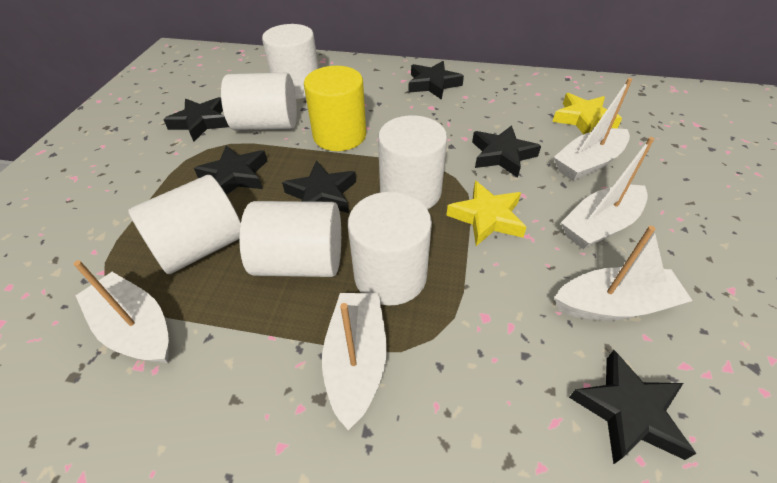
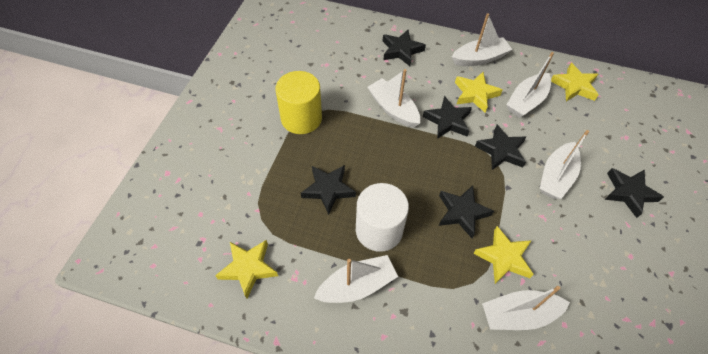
white boat: [74,260,169,363] [322,293,387,430] [554,78,632,181] [554,226,693,321] [561,137,654,249] = 5 -> [314,255,398,303] [367,69,420,128] [452,13,512,66] [482,286,570,330] [506,52,554,118] [540,130,589,199] = 6
white cylinder: [128,175,241,274] [221,73,297,131] [239,201,341,277] [262,24,319,99] [348,192,432,306] [378,115,447,210] = 6 -> [356,183,409,252] = 1
yellow star: [446,181,527,246] [552,93,622,135] = 2 -> [215,240,278,298] [455,72,502,113] [473,226,534,284] [551,63,598,101] = 4

